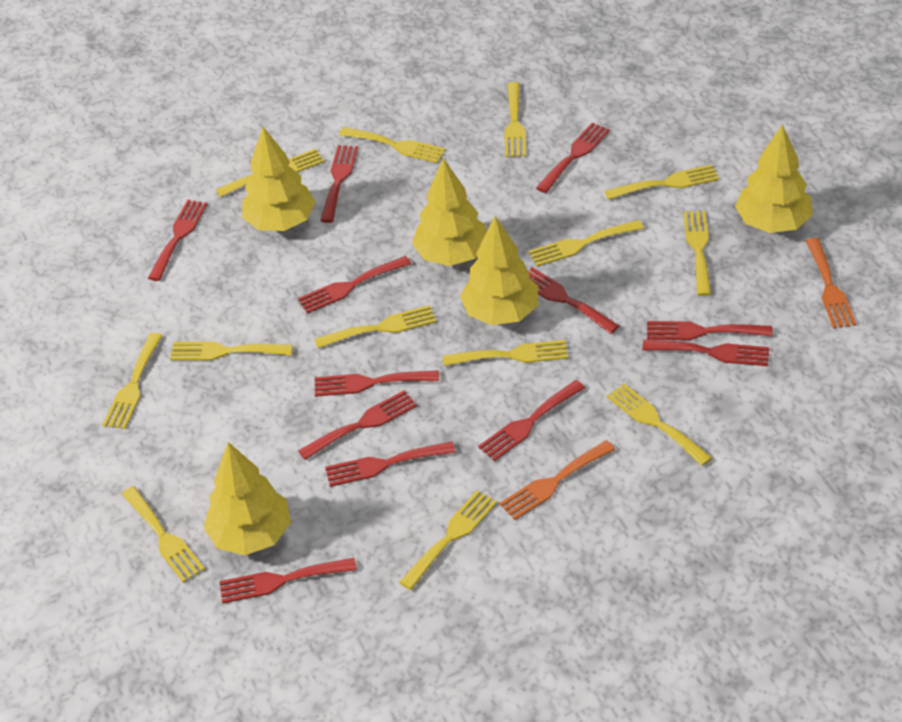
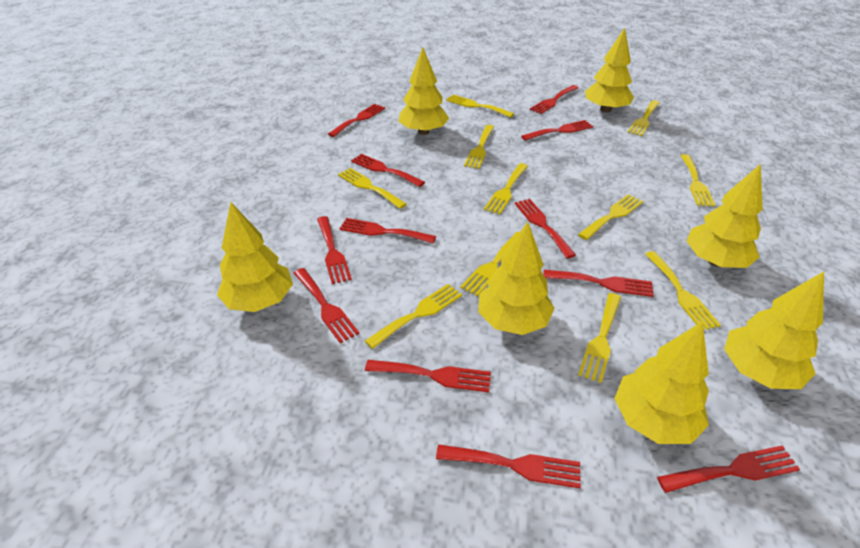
orange fork: [499,440,615,520] [806,238,856,329] = 2 -> none = 0
yellow fork: [103,333,163,429] [122,486,205,583] [170,342,293,361] [216,149,324,197] [315,305,436,348] [339,127,446,163] [399,490,497,590] [443,340,568,366] [504,82,526,157] [529,220,644,267] [605,165,719,200] [607,384,712,466] [683,211,711,296] = 13 -> [338,168,407,209] [365,284,462,349] [446,95,514,118] [460,232,520,296] [464,125,494,169] [484,163,528,214] [578,194,643,240] [578,293,621,383] [627,100,660,136] [645,251,721,329] [680,154,715,207] = 11
yellow tree: [203,442,291,555] [242,127,316,231] [412,158,487,266] [460,216,538,325] [735,124,813,233] = 5 -> [217,202,293,312] [398,47,449,135] [478,222,555,335] [585,28,634,112] [614,321,709,444] [686,164,763,268] [724,272,824,389] = 7

